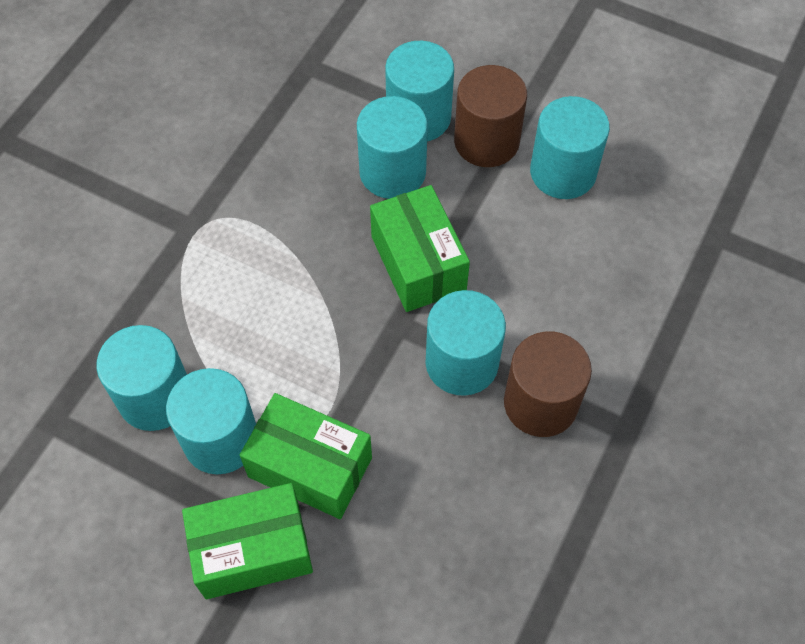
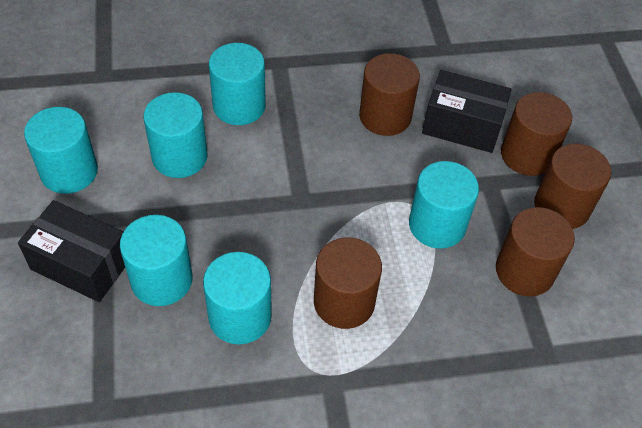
black box: none = 0 -> [18,200,125,302] [422,70,512,153] = 2
brown cylinder: [454,65,527,167] [504,331,592,437] = 2 -> [314,237,382,329] [359,53,420,136] [496,207,575,297] [501,92,572,176] [534,144,611,229] = 5
green box: [182,483,313,599] [240,393,372,519] [370,185,470,312] = 3 -> none = 0

